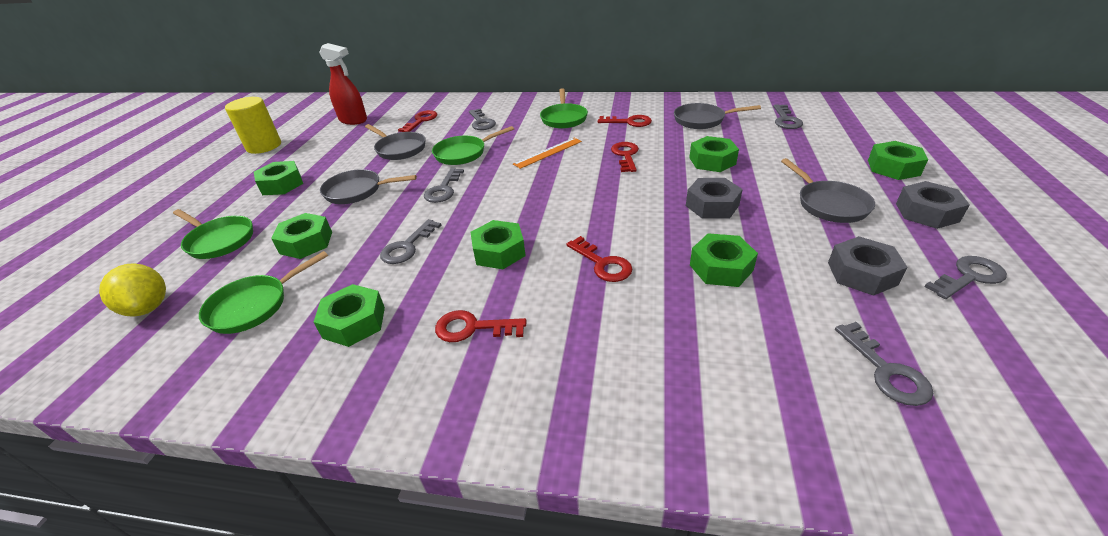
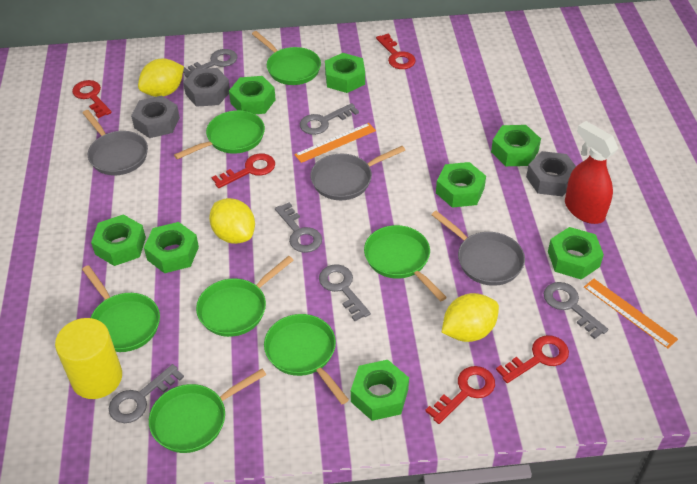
green nut: [254,161,303,195] [271,213,332,259] [314,284,385,347] [470,220,526,269] [689,136,739,172] [690,233,758,287] [868,141,928,180] = 7 -> [91,214,146,266] [144,222,199,273] [229,76,276,114] [325,53,365,93] [351,360,409,421] [436,162,486,208] [491,125,541,166] [548,227,604,280] = 8
green pan: [173,209,253,259] [199,251,328,334] [432,126,514,165] [540,88,588,129] = 4 -> [82,265,160,352] [149,369,266,453] [174,110,265,159] [196,256,294,337] [252,31,321,85] [264,314,349,404] [364,225,447,301] = 7
grey pan: [320,169,417,204] [365,124,426,160] [674,103,761,129] [781,158,875,223] = 4 -> [83,110,148,176] [310,146,405,200] [431,211,525,286] = 3
orange ruler: [513,138,582,169] = 1 -> [294,123,376,163] [584,279,678,349] = 2
yellow lemon: [99,263,166,317] = 1 -> [138,58,184,97] [209,198,255,244] [442,293,499,342] = 3

